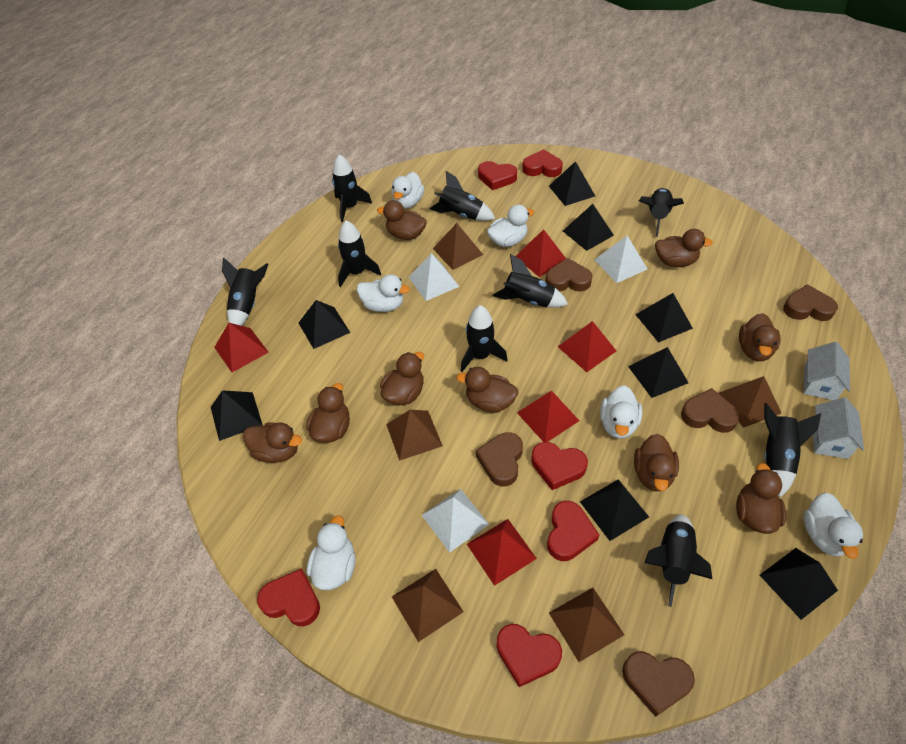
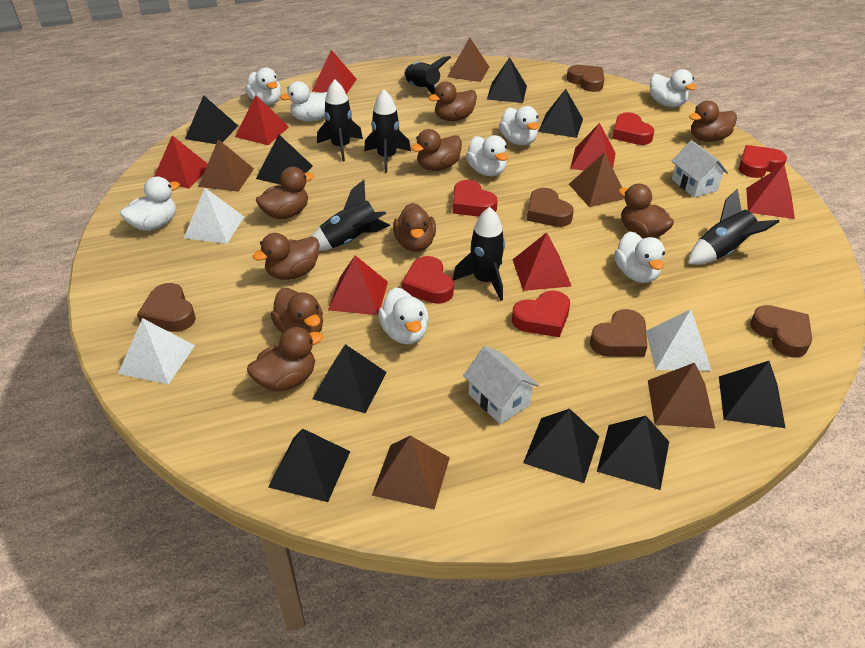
black pyramid: [211,390,263,441] [298,300,350,349] [549,161,595,206] [563,204,614,251] [580,479,649,541] [628,347,689,398] [635,293,693,343] [760,548,838,620] = 8 -> [185,95,238,144] [256,134,313,185] [268,428,350,502] [312,344,387,413] [487,57,527,103] [523,409,599,483] [538,89,583,138] [597,416,669,490] [719,361,785,428] = 9
black rocket: [222,257,268,326] [332,154,372,222] [338,220,381,287] [430,171,495,221] [461,305,508,372] [492,254,568,308] [639,188,684,237] [645,514,712,607] [764,403,821,497] = 9 -> [312,180,390,251] [317,79,363,162] [364,89,411,173] [404,56,451,94] [453,207,505,301] [688,189,779,265] = 6
red heart: [257,568,320,626] [478,161,517,190] [497,624,562,687] [522,149,563,177] [531,442,588,490] [547,501,599,561] = 6 -> [402,256,454,304] [453,180,498,217] [512,290,570,337] [612,112,654,145] [739,145,787,178] = 5
red pyramid: [214,323,269,372] [467,519,537,586] [515,229,566,277] [517,391,579,442] [558,321,616,372] = 5 -> [154,135,208,189] [235,95,289,145] [312,50,357,94] [328,255,388,315] [513,232,571,291] [570,123,616,171] [746,165,795,219] = 7
white duck: [307,515,355,590] [357,274,410,312] [391,172,424,209] [487,205,534,247] [600,385,642,439] [803,493,863,559] = 6 -> [120,176,180,231] [245,67,281,105] [280,81,327,121] [378,287,429,344] [466,135,508,176] [499,106,539,145] [614,231,665,283] [650,69,697,107] = 8

